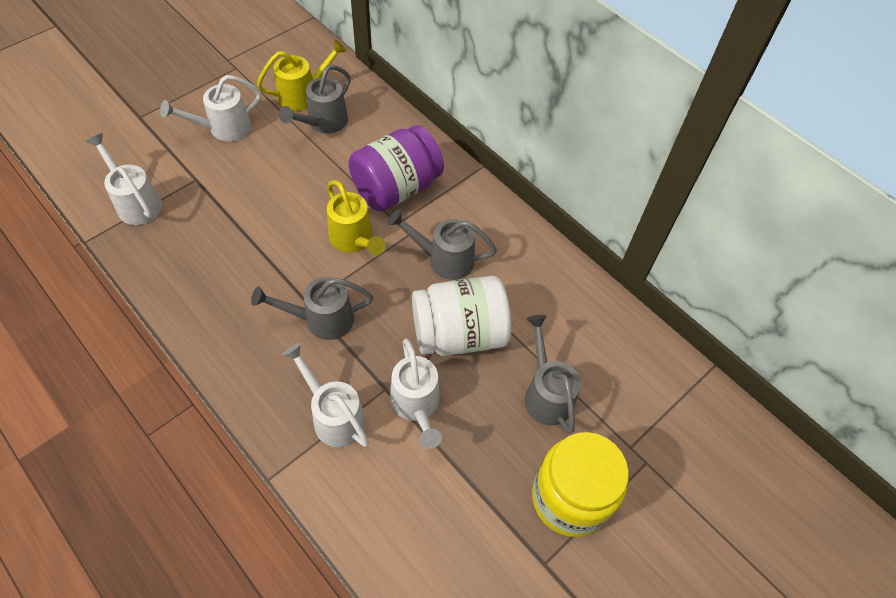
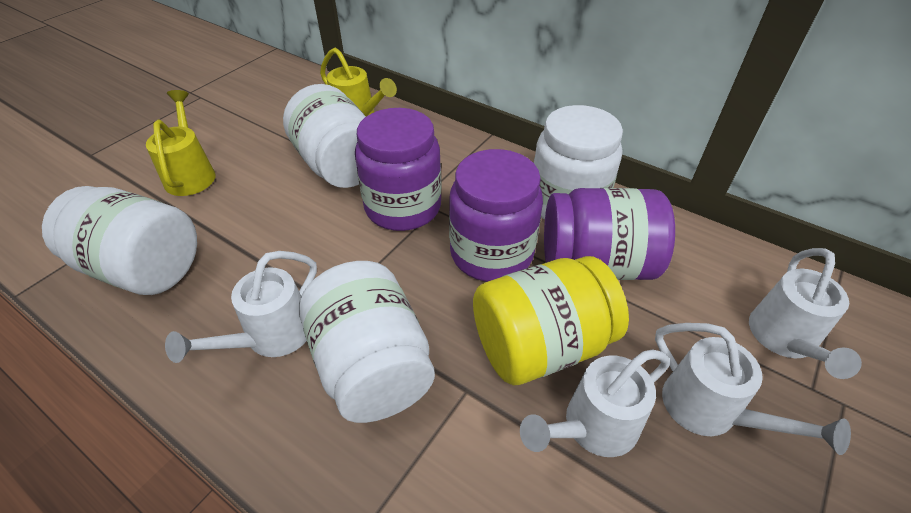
grey watering can: [251,277,373,340] [279,65,351,134] [388,209,497,280] [525,315,581,434] = 4 -> none = 0
purple jar: [348,125,444,212] = 1 -> [355,108,441,231] [449,149,543,282] [544,188,675,280] = 3
white jar: [412,276,511,356] = 1 -> [42,186,197,295] [283,84,366,188] [299,261,435,423] [534,105,623,220] = 4

